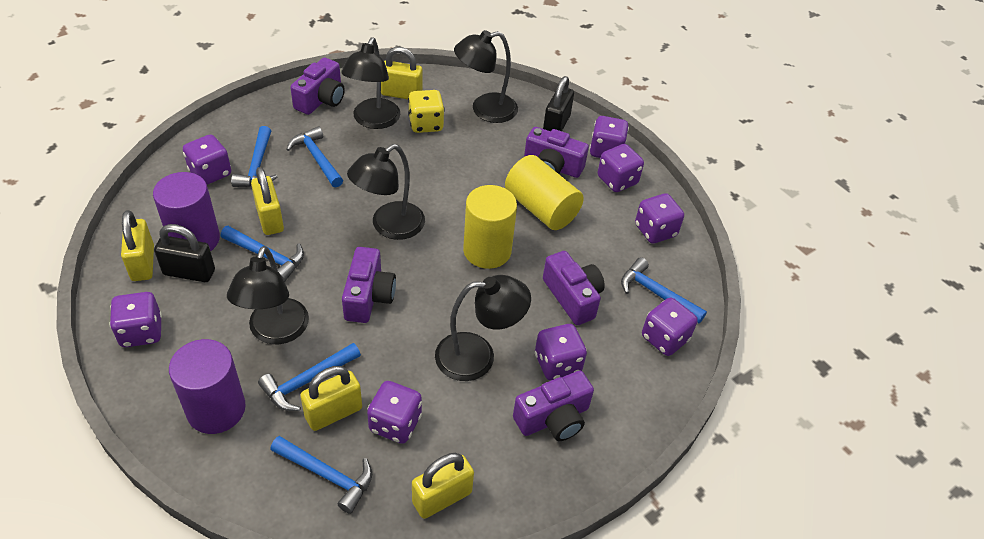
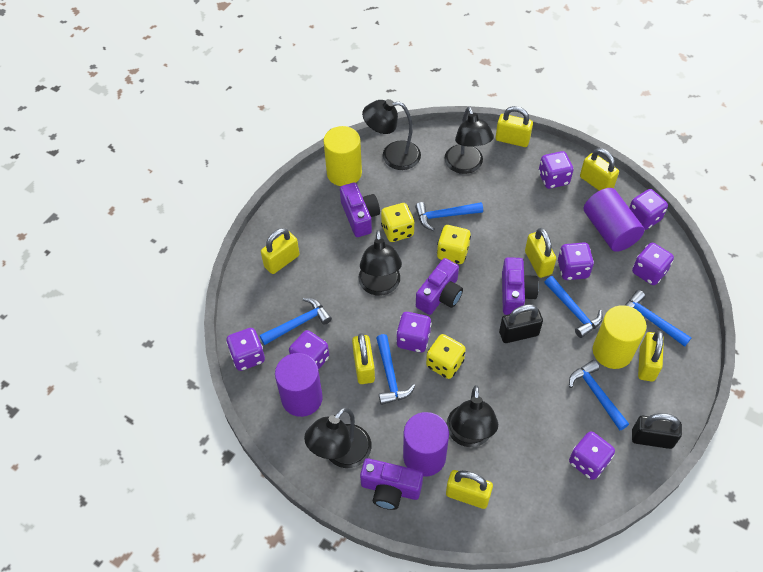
purple camera: [290,57,345,115] [342,247,396,323] [513,371,594,441] [524,127,589,178] [543,251,605,325] = 5 -> [340,183,380,237] [360,458,423,510] [416,258,463,315] [502,257,539,315] = 4
purple cylinder: [153,172,220,251] [169,339,246,434] = 2 -> [275,353,323,417] [403,412,449,477] [584,188,644,252] = 3
yellow dice: [408,90,445,133] = 1 -> [381,203,415,242] [426,334,466,379] [437,225,471,264] = 3
yellow padlock: [121,210,154,281] [251,167,284,235] [300,366,362,431] [381,47,423,99] [412,453,474,519] = 5 -> [261,228,300,274] [352,333,375,384] [446,470,493,509] [495,106,533,147] [525,228,556,278] [580,148,619,191] [638,330,664,382] = 7

